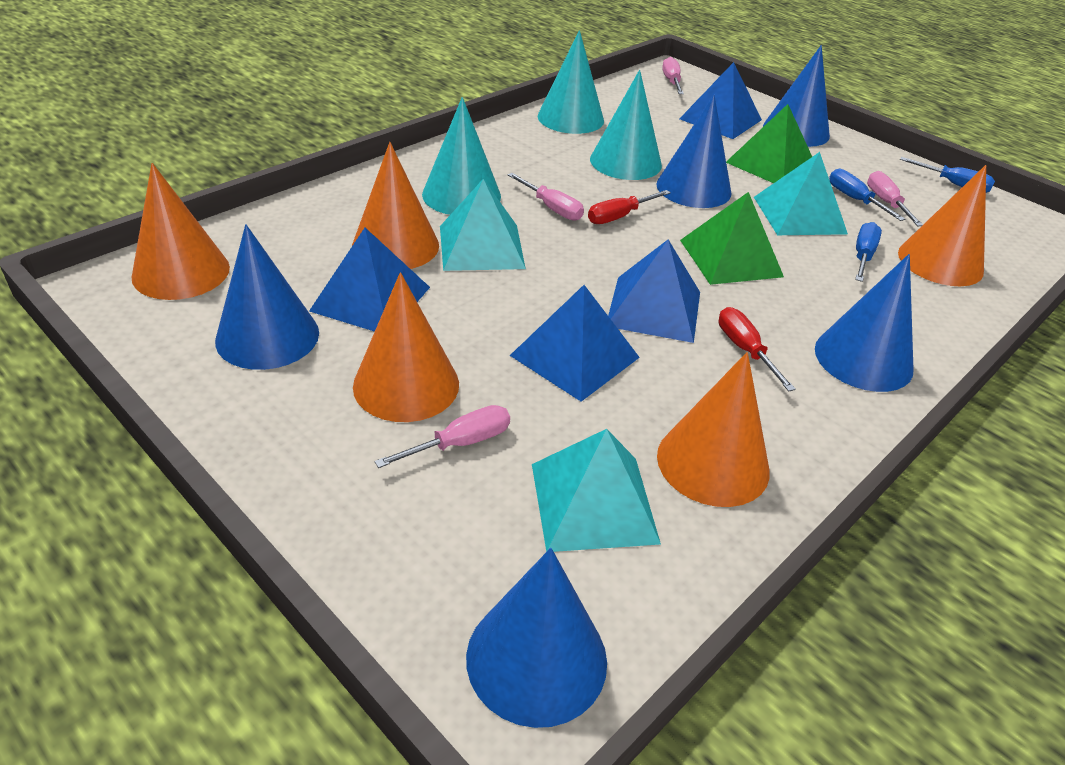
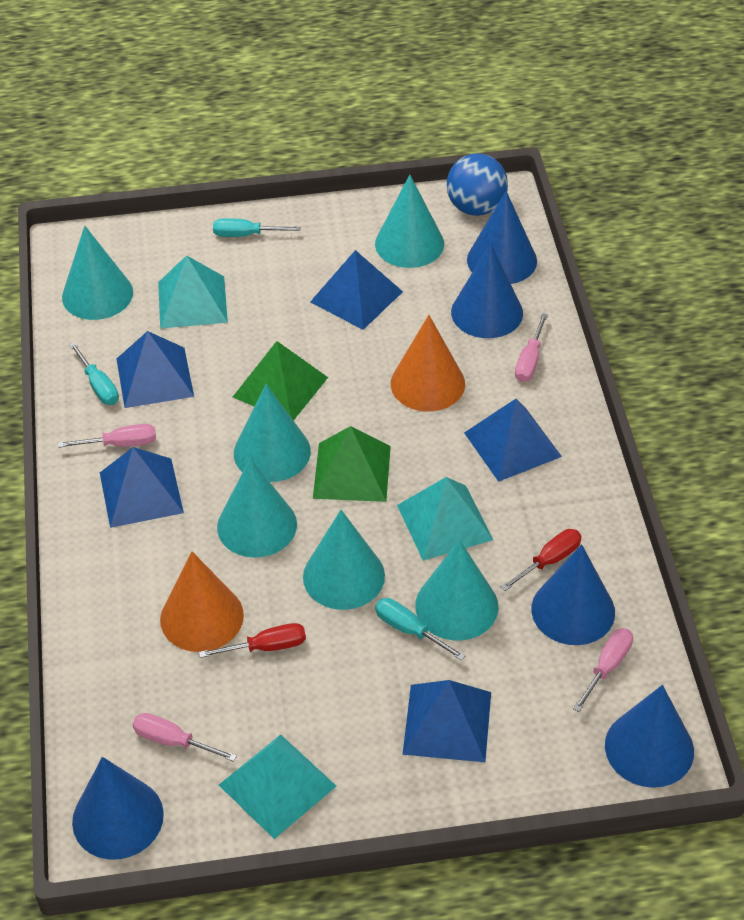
blue ball: none = 0 -> [446,153,508,216] = 1
blue pyramid: [309,228,430,332] [510,285,640,402] [608,239,700,343] [679,62,762,139] = 4 -> [100,447,184,528] [117,331,194,408] [310,250,403,330] [402,680,491,762] [464,399,562,482] = 5
blue screwdriver: [829,169,905,221] [855,222,882,282] [900,157,995,193] = 3 -> none = 0
orange cone: [132,163,230,300] [352,142,439,269] [353,272,459,422] [657,352,770,507] [898,165,986,286] = 5 -> [160,551,244,652] [391,315,465,411] = 2
turquoise cone: [422,97,501,215] [538,30,604,134] [590,70,662,180] = 3 -> [62,226,133,320] [217,458,297,558] [234,384,311,482] [303,510,385,610] [375,175,444,268] [415,540,498,640] = 6
turquoise screwdriver: none = 0 -> [69,342,119,405] [213,218,300,237] [375,598,466,661] = 3

